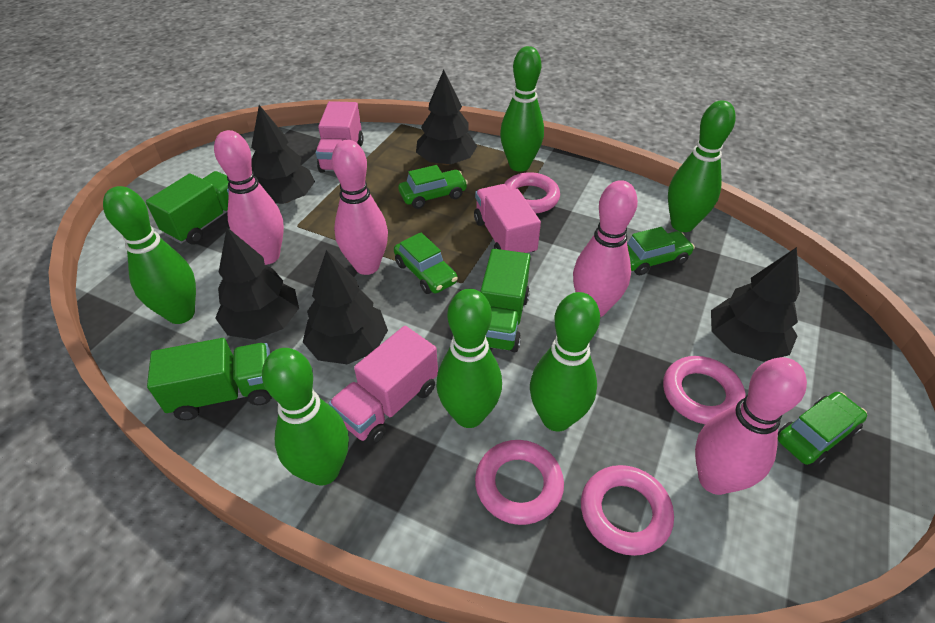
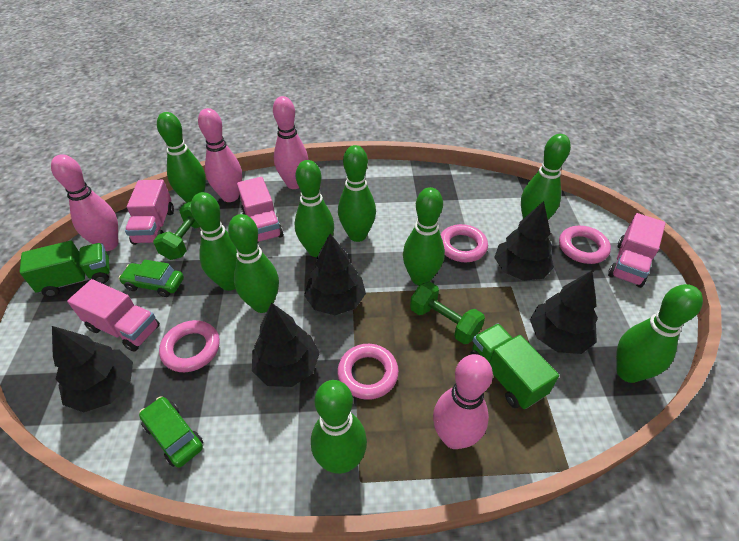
green bowling pin: [103,186,196,324] [262,348,349,486] [436,289,502,428] [500,46,544,172] [530,292,600,432] [668,100,736,232] = 6 -> [157,112,206,203] [191,192,237,291] [228,214,279,313] [295,160,334,257] [311,380,367,474] [338,145,376,242] [403,187,445,285] [521,134,571,220] [616,284,703,383] = 9
green car: [394,232,458,294] [398,165,468,209] [627,227,695,275] [778,392,867,467] = 4 -> [118,259,184,297] [139,396,203,468] = 2
green dumbbell: none = 0 -> [153,202,200,260] [410,282,485,344] = 2
green truck: [146,171,229,245] [147,338,272,420] [480,249,531,352] = 3 -> [20,241,110,297] [470,323,559,409] = 2
pink truck: [316,101,364,172] [329,326,438,445] [474,184,541,256] = 3 -> [67,279,160,352] [125,180,174,245] [237,177,283,242] [608,213,666,288] = 4

